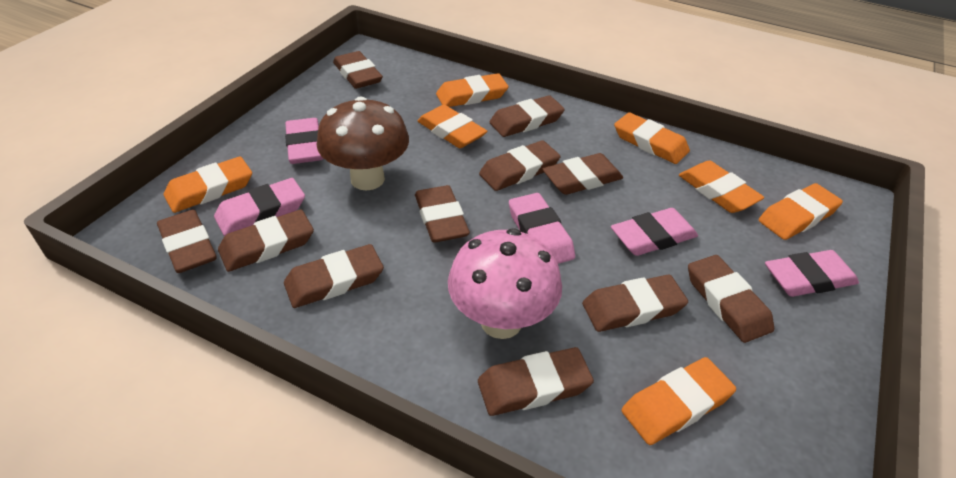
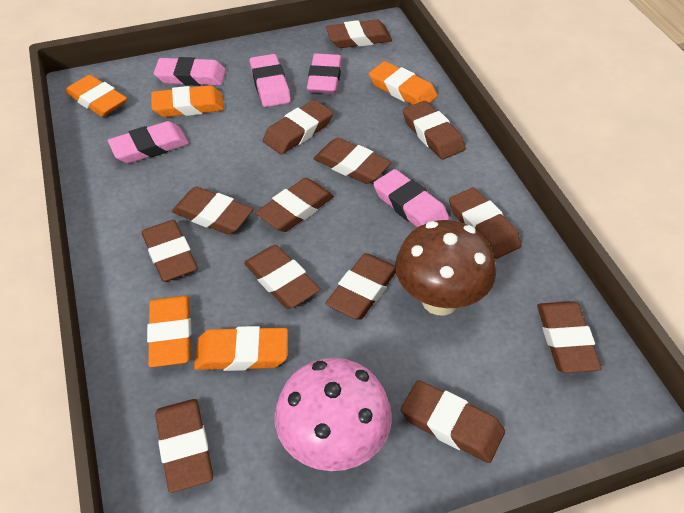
brown eraser: [157,210,217,273] [218,210,314,272] [284,244,384,308] [333,51,383,89] [415,185,470,242] [478,347,594,416] [479,140,561,191] [490,95,565,137] [543,153,623,195] [582,275,688,332] [688,255,774,343] = 11 -> [142,220,198,282] [155,399,213,493] [172,187,253,235] [244,245,320,309] [256,178,334,232] [263,100,333,155] [314,138,391,184] [326,19,392,48] [326,253,396,320] [401,380,505,463] [403,101,466,160] [449,187,522,259] [537,301,602,373] = 13
orange eraser: [164,156,252,213] [417,105,488,148] [436,73,508,107] [614,112,690,164] [621,357,736,445] [679,161,764,213] [759,183,843,240] = 7 -> [65,75,127,117] [147,296,191,367] [151,85,224,117] [194,326,288,371] [369,61,438,105] = 5

